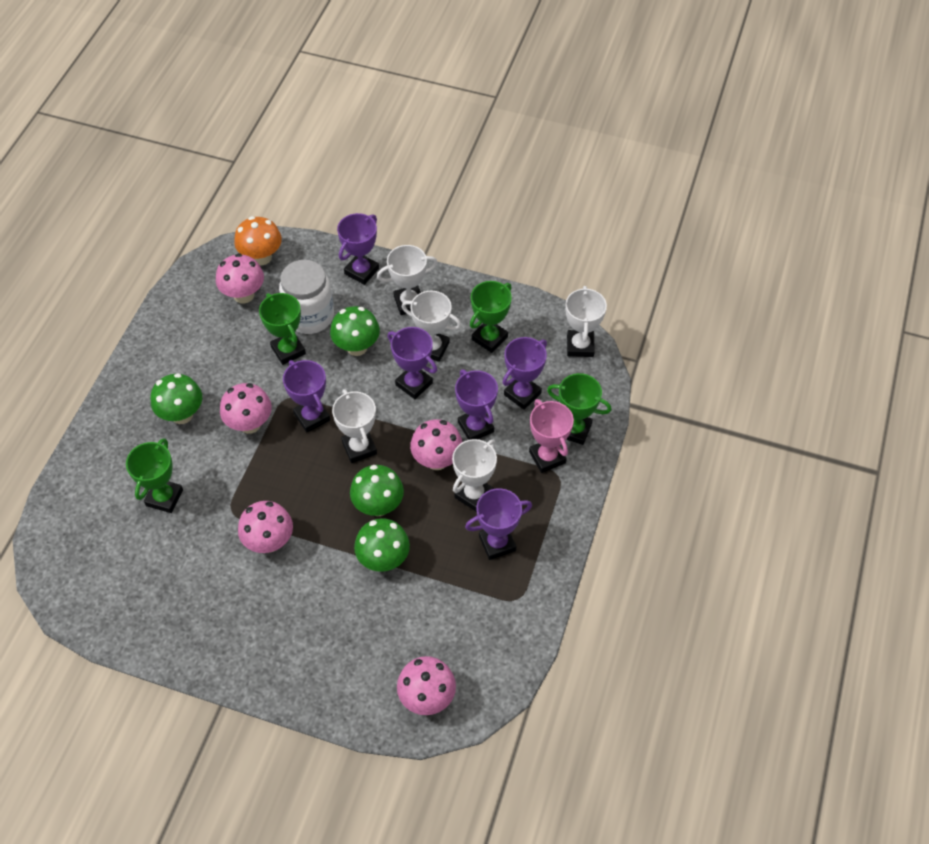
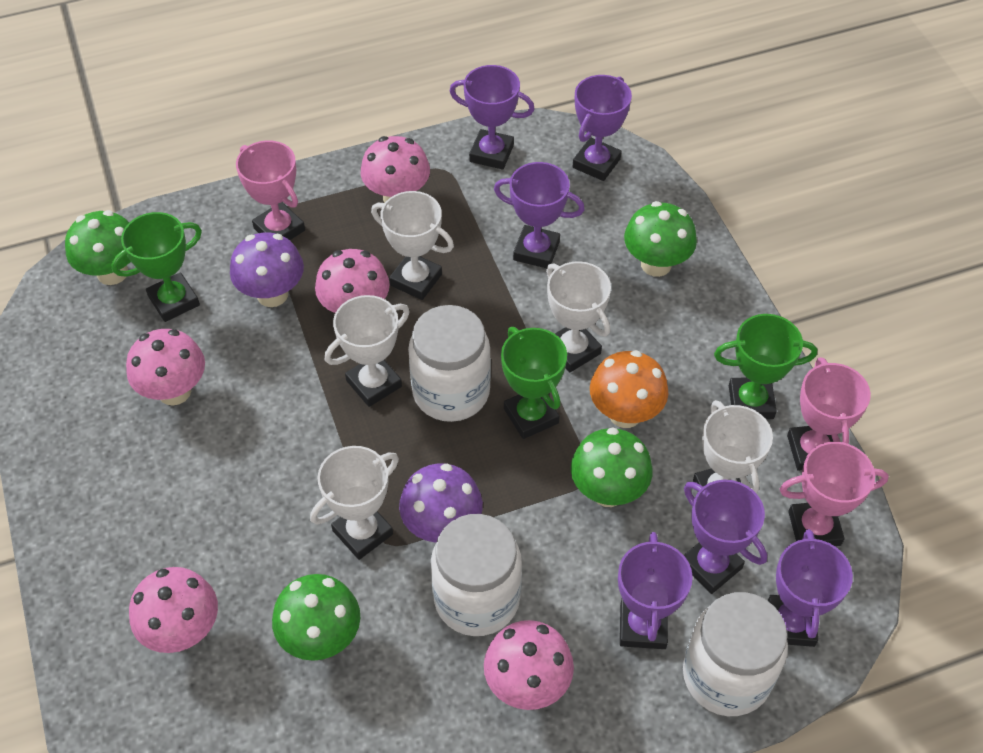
green trophy: [126,438,183,513] [259,293,306,365] [470,281,512,353] [547,373,612,445] = 4 -> [111,212,202,322] [501,327,567,439] [714,314,817,419] = 3
pink trophy: [529,399,574,473] = 1 -> [236,140,305,240] [780,442,889,546] [787,357,871,471] = 3
purple mushroom: none = 0 -> [230,232,304,307] [399,463,483,543] = 2
white jar: [279,260,334,334] = 1 -> [408,305,491,422] [431,514,522,636] [683,592,788,716] = 3

